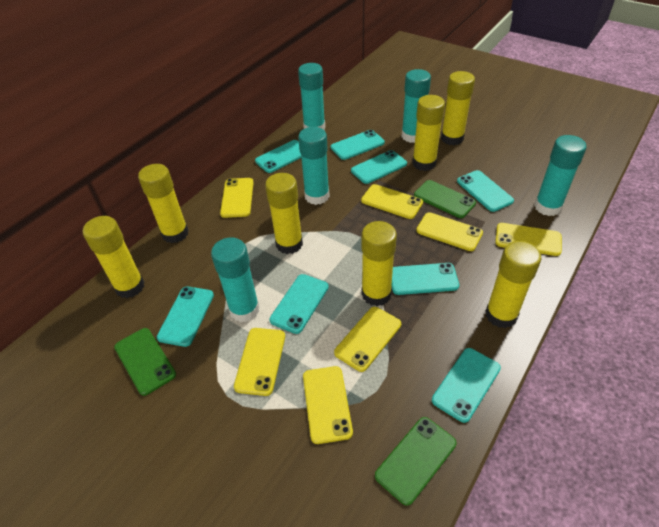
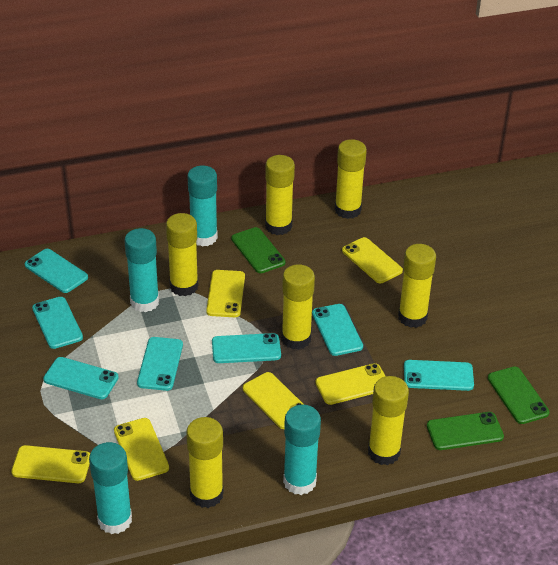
turquoise glue stick: [211,238,260,322] [298,63,325,130] [298,127,330,205] [402,69,431,143] [534,135,587,216] = 5 -> [89,442,132,534] [125,228,159,312] [188,166,218,247] [283,405,321,495] = 4
turquoise phone: [157,286,214,347] [255,140,301,173] [269,274,329,334] [331,130,385,160] [351,150,407,184] [391,263,459,295] [432,348,501,423] [457,170,514,212] = 8 -> [25,249,88,293] [32,297,83,349] [43,357,119,399] [137,337,183,391] [212,333,281,363] [312,304,363,356] [404,360,474,391] = 7
yellow phone: [220,178,254,218] [234,328,285,396] [303,366,353,444] [334,307,401,372] [361,184,423,219] [416,212,483,251] [495,223,562,256] = 7 -> [11,445,90,483] [114,418,169,481] [206,270,245,317] [243,372,304,429] [315,363,385,405] [342,237,403,283] = 6

